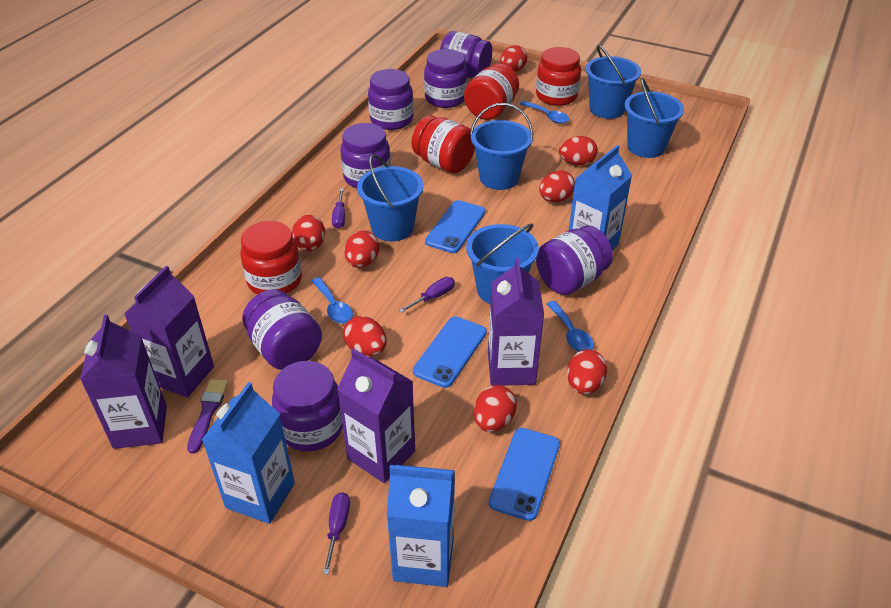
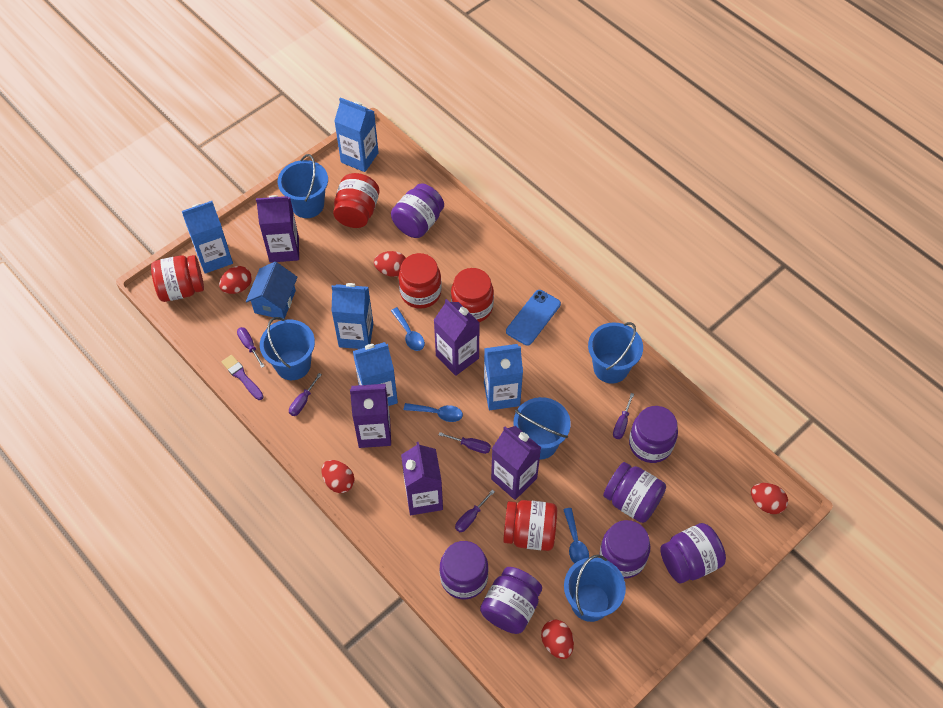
blue carton: [202,382,295,524] [387,465,455,587] [569,145,632,250] = 3 -> [182,201,233,274] [331,283,373,349] [334,97,379,172] [353,342,398,406] [484,344,523,410] = 5
blue house: none = 0 -> [246,262,297,319] = 1
blue phone: [413,316,487,388] [425,200,486,253] [489,428,560,521] = 3 -> [506,290,561,346] = 1
purple carton: [80,315,167,449] [124,266,214,398] [337,348,415,483] [488,258,544,386] = 4 -> [256,195,299,263] [350,384,391,448] [401,442,443,515] [434,299,480,376] [491,426,541,500] = 5
purple screwdriver: [323,492,350,574] [332,189,345,229] [399,277,455,313] = 3 -> [237,327,265,368] [289,373,322,416] [439,432,491,454] [455,490,495,532] [613,393,634,439] = 5
red egg: [292,215,325,251] [343,316,387,356] [344,231,379,268] [474,385,517,432] [500,45,527,72] [539,170,575,202] [559,136,598,165] [567,349,607,394] = 8 -> [219,266,252,294] [321,460,354,493] [374,251,406,277] [541,620,574,659] [751,483,788,514] = 5
red jar: [240,221,302,295] [412,115,475,173] [464,64,519,120] [536,47,581,106] = 4 -> [151,255,204,302] [333,173,379,228] [398,253,442,309] [451,268,494,322] [503,500,557,551] = 5

